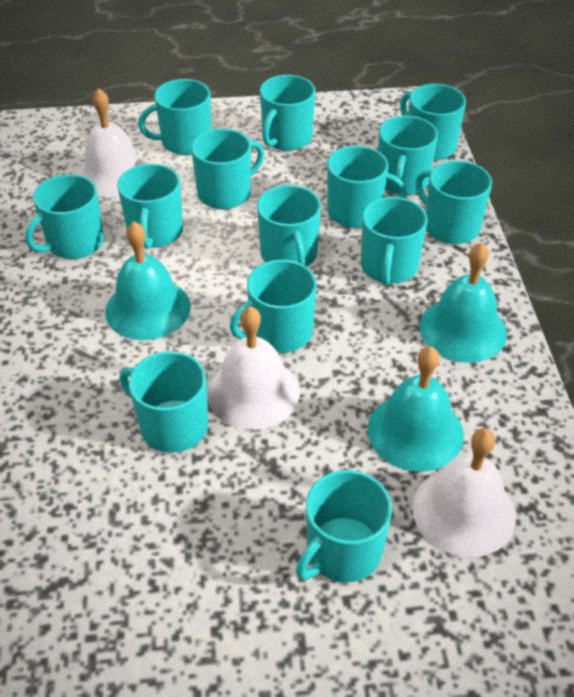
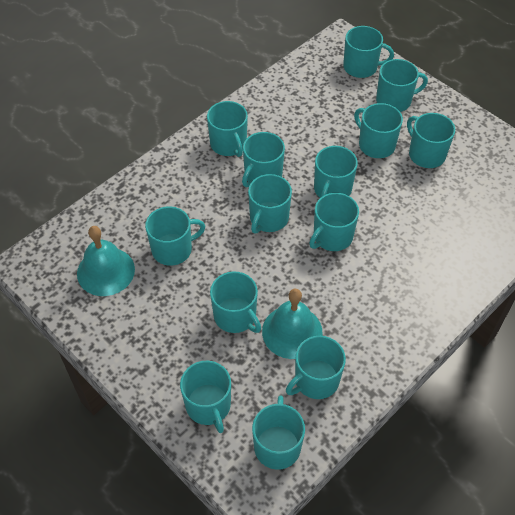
turquoise bell: [105,222,191,340] [368,346,464,472] [420,242,507,363] = 3 -> [77,226,135,296] [262,288,323,359] = 2
white bell: [77,88,147,197] [207,306,300,430] [412,428,516,557] = 3 -> none = 0

